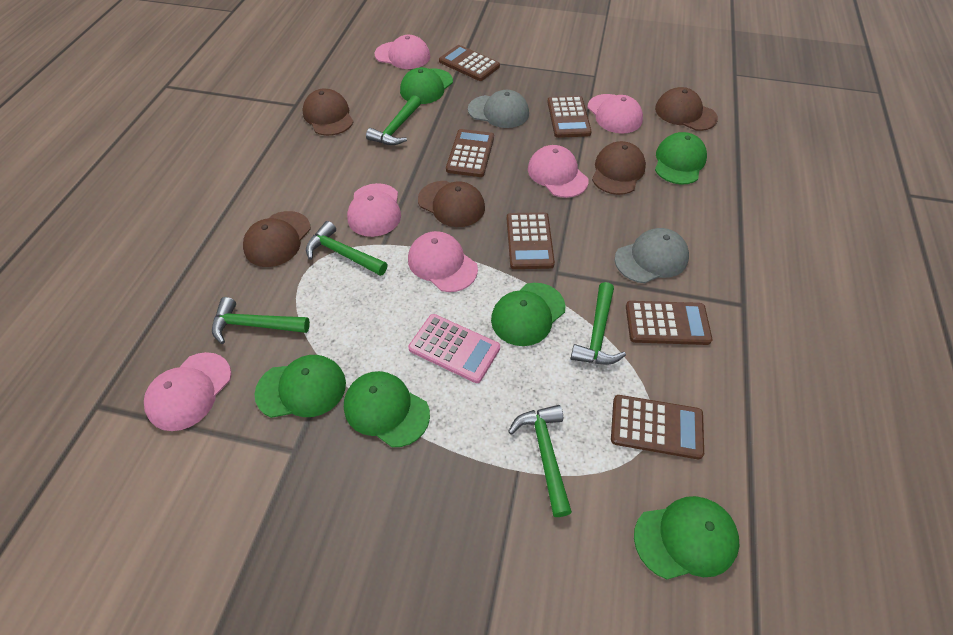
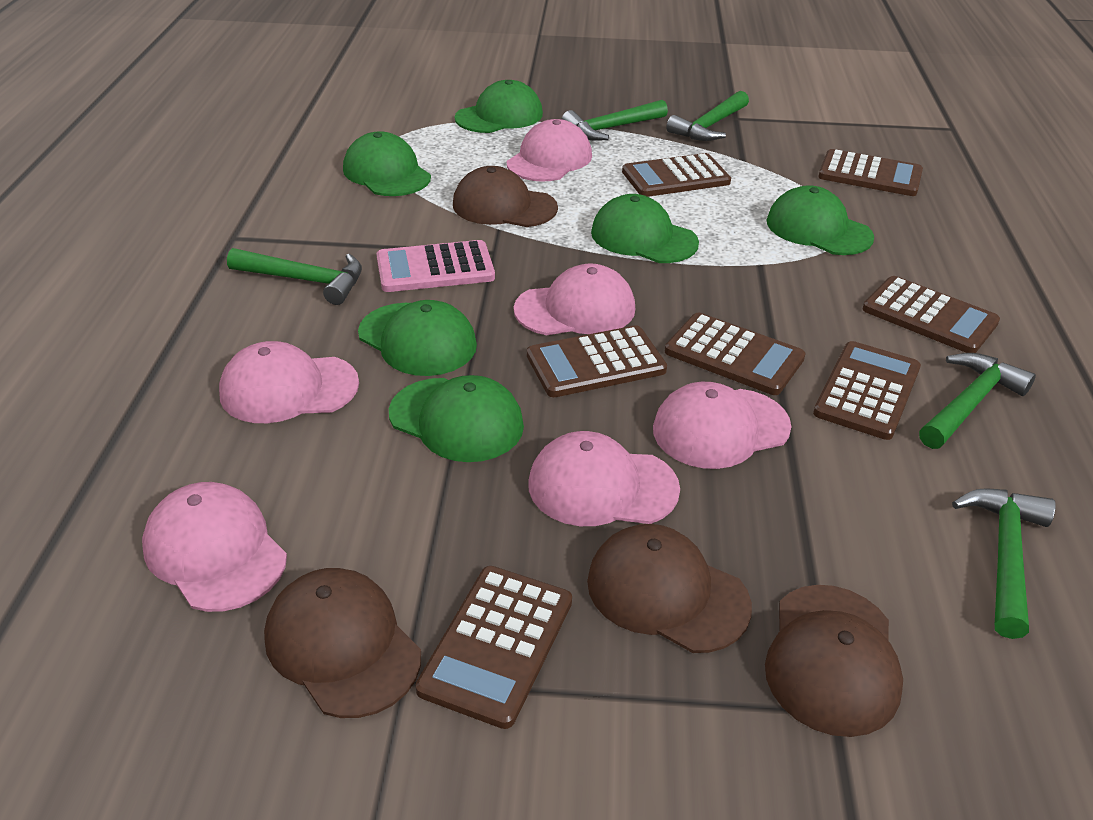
brown calculator: [439,45,500,81] [446,129,494,177] [507,212,555,269] [547,96,592,138] [611,395,704,459] [626,301,712,345] = 6 -> [415,566,572,729] [527,325,667,397] [622,153,731,197] [665,312,806,395] [813,341,921,440] [818,149,923,196] [862,276,1000,353] = 7
brown cap: [243,211,311,267] [302,89,353,136] [418,181,485,227] [592,141,646,195] [655,87,718,131] = 5 -> [264,568,421,718] [453,166,558,227] [587,524,752,653] [765,585,903,737] = 4
grey cap: [468,90,529,128] [615,228,689,283] = 2 -> none = 0

